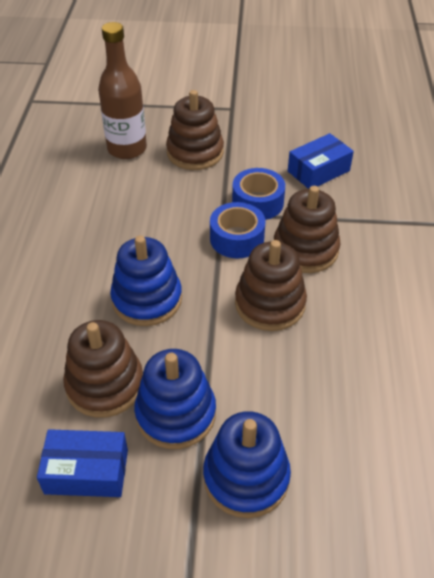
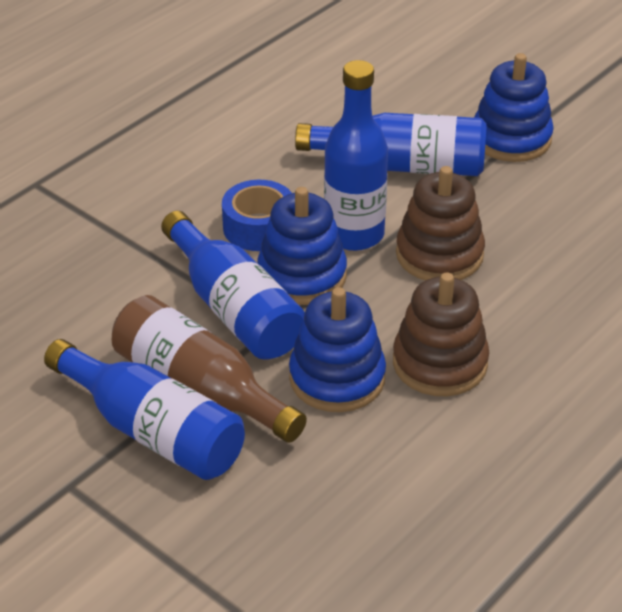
blue bottle: none = 0 -> [44,339,245,480] [161,211,305,360] [295,113,487,176] [324,60,388,251] = 4
blue box: [37,429,128,497] [288,133,354,189] = 2 -> none = 0
blue tape: [210,202,266,258] [232,168,285,220] = 2 -> [222,180,292,251] = 1
brown stacking toy: [63,320,143,418] [166,90,224,170] [235,240,307,331] [274,186,340,273] = 4 -> [393,272,489,396] [396,166,485,280] = 2

